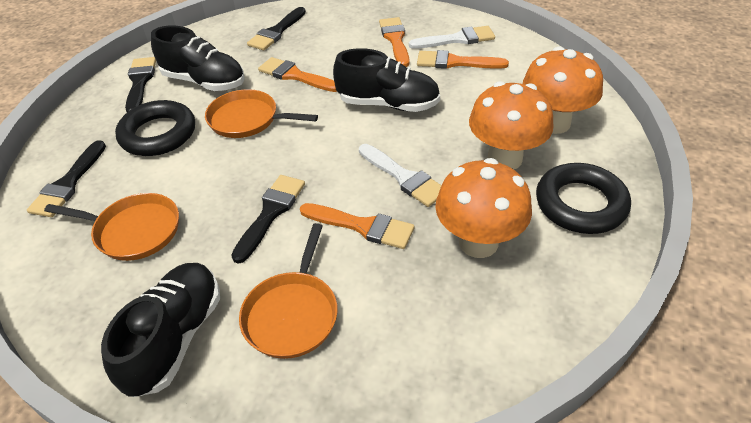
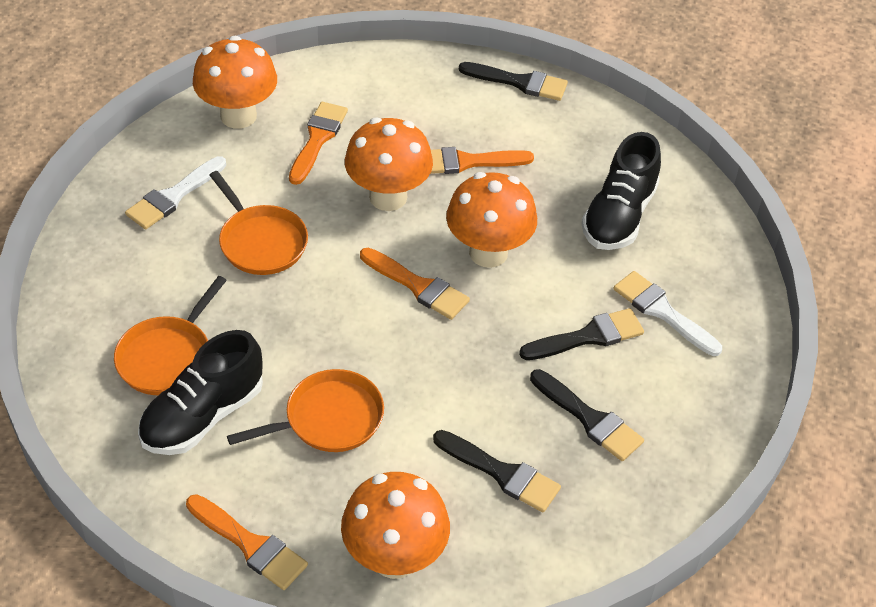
black ring: [115,100,195,156] [536,163,631,234] = 2 -> none = 0
black shoe: [101,263,220,397] [151,26,245,91] [333,48,440,112] = 3 -> [138,330,263,455] [581,132,661,250] = 2
orange mushroom: [435,158,532,258] [469,81,554,169] [522,47,603,134] = 3 -> [193,36,277,129] [341,472,450,579] [345,117,433,211] [446,172,537,268] = 4

